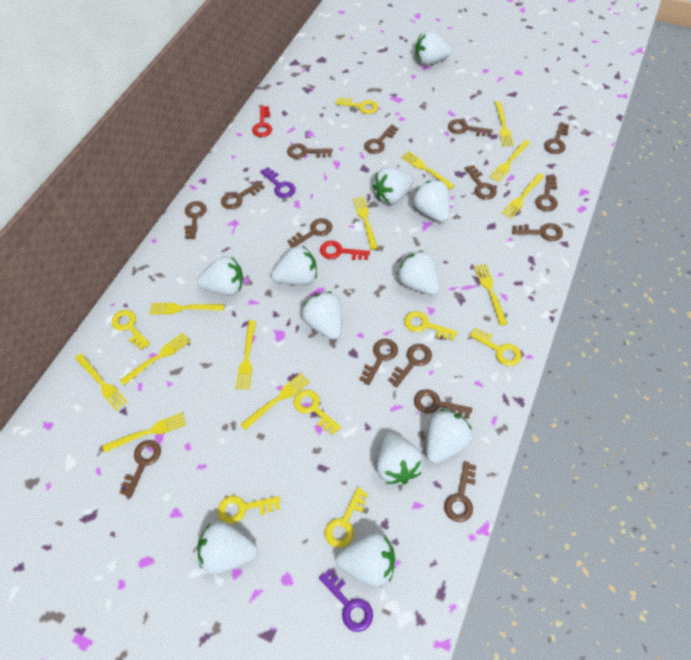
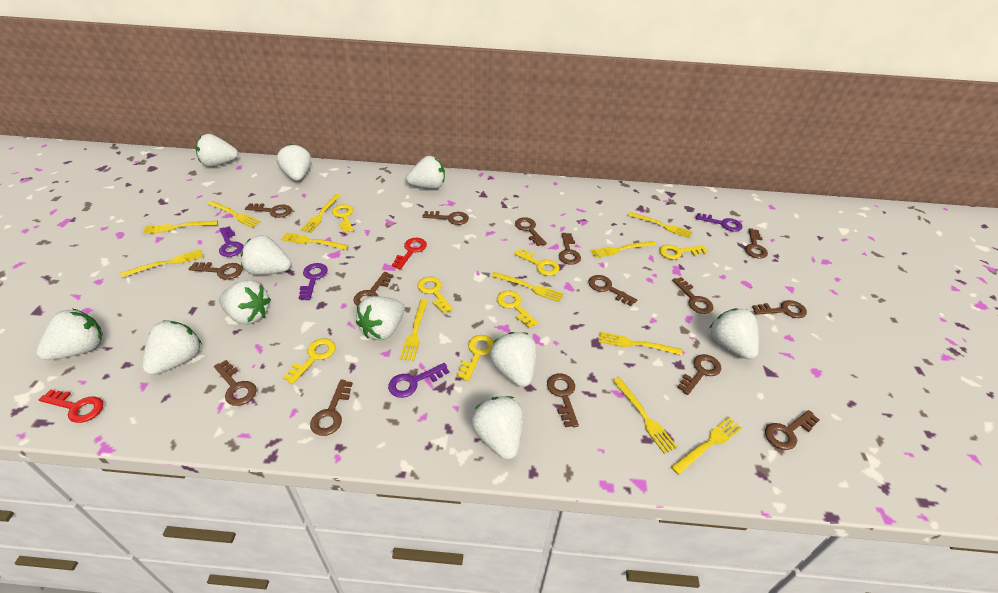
purple key: [260,167,295,198] [319,569,373,632] = 2 -> [219,226,244,257] [299,263,328,300] [388,363,449,398] [696,213,743,231] = 4

